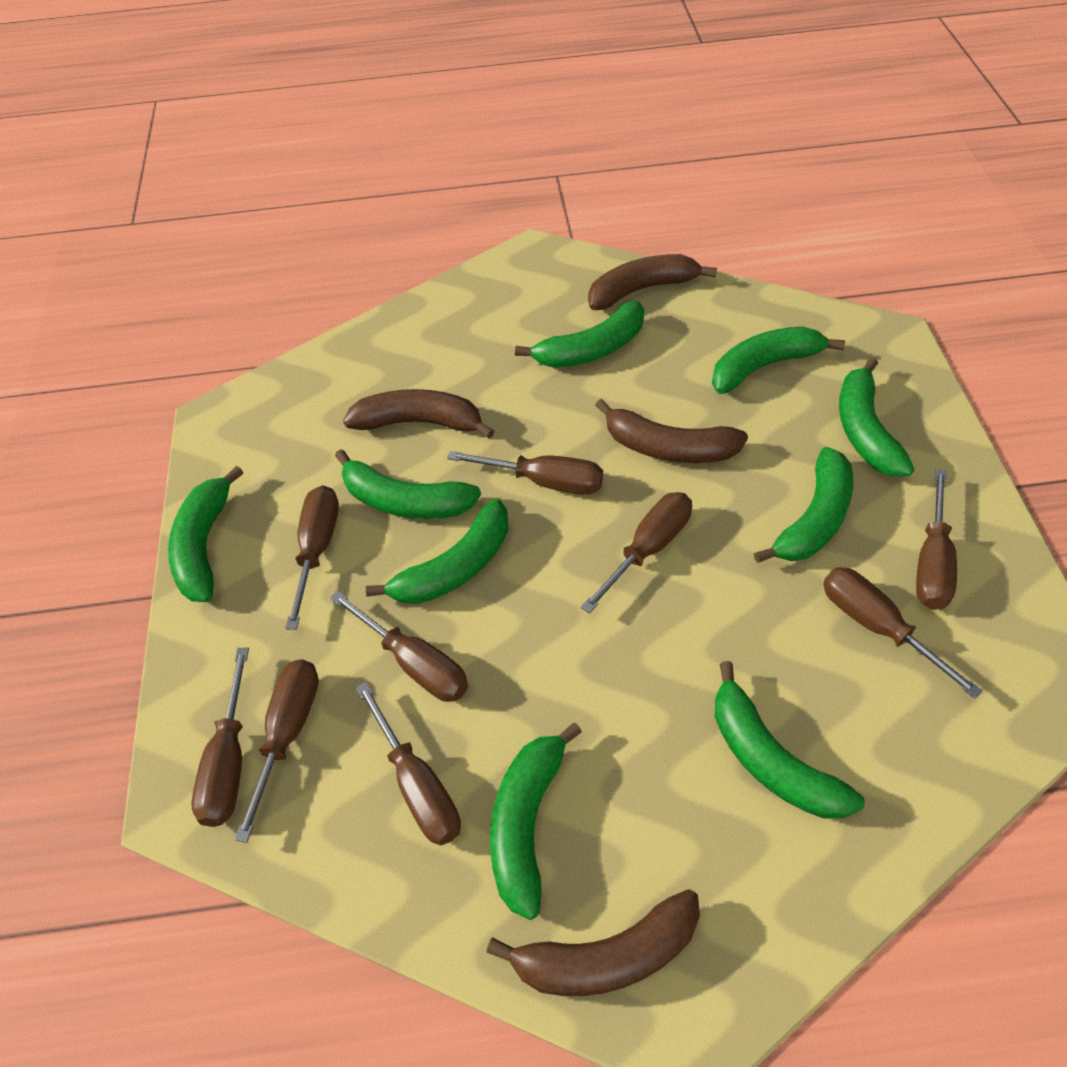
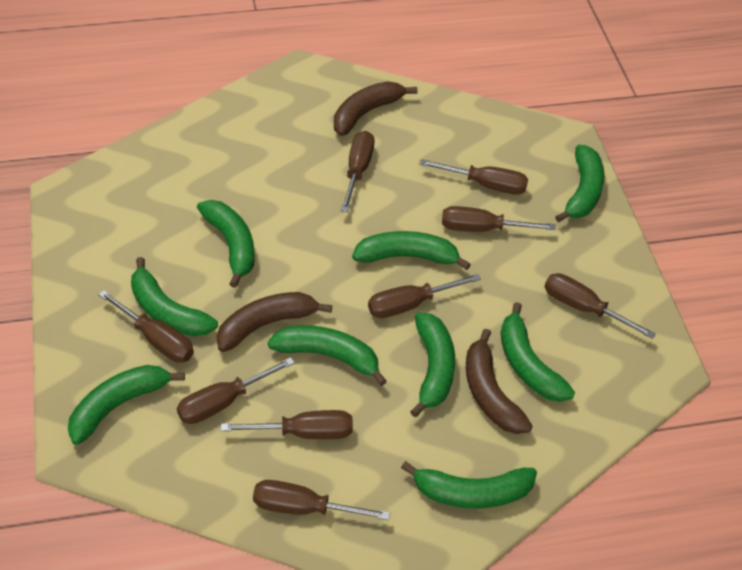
brown banana: [343,389,495,439] [487,889,700,996] [588,254,717,310] [595,399,748,463] = 4 -> [216,292,332,352] [334,81,418,136] [466,328,533,434] = 3

